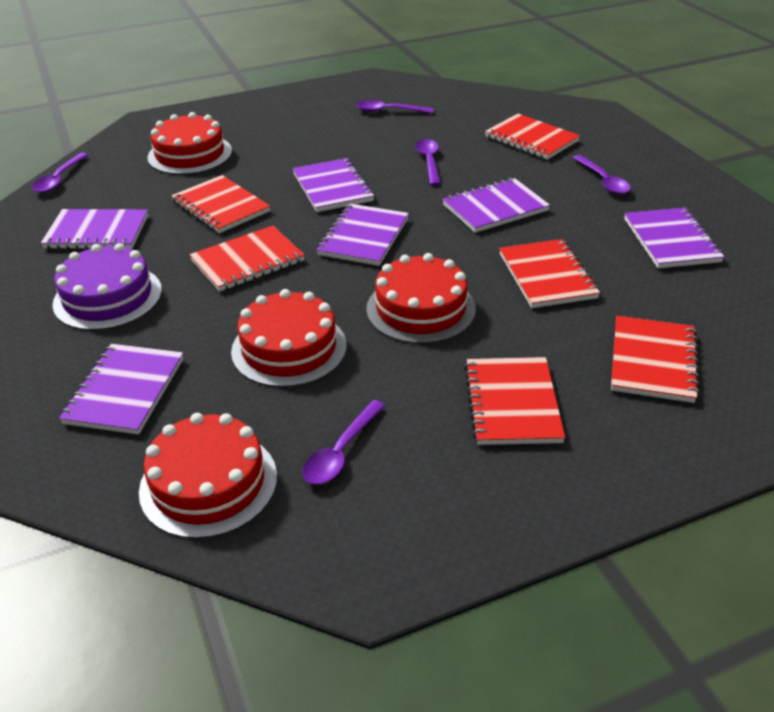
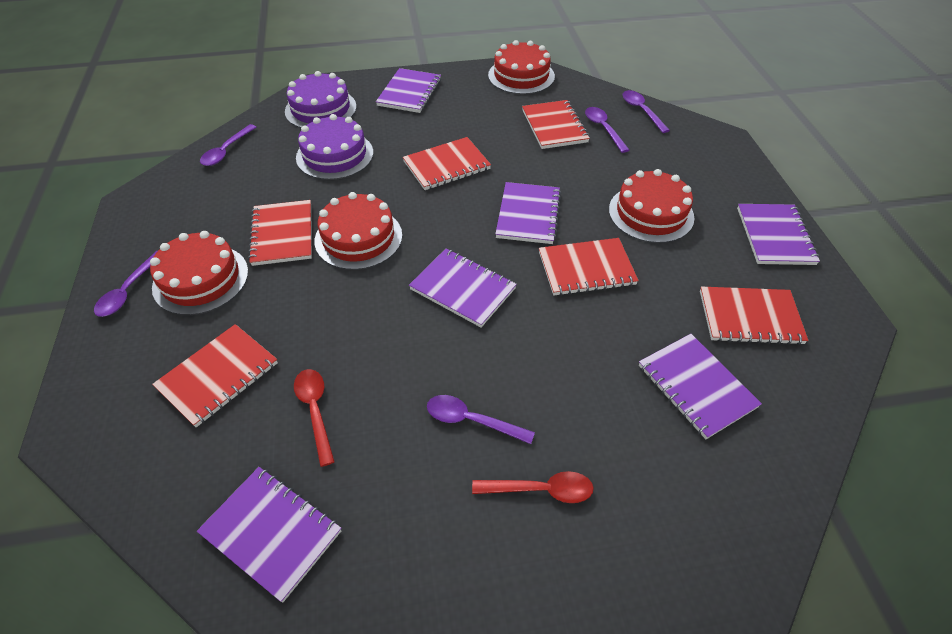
purple cake: [53,243,162,331] = 1 -> [285,71,357,128] [296,114,373,180] = 2
red spoon: none = 0 -> [294,369,335,467] [472,471,594,503] = 2

